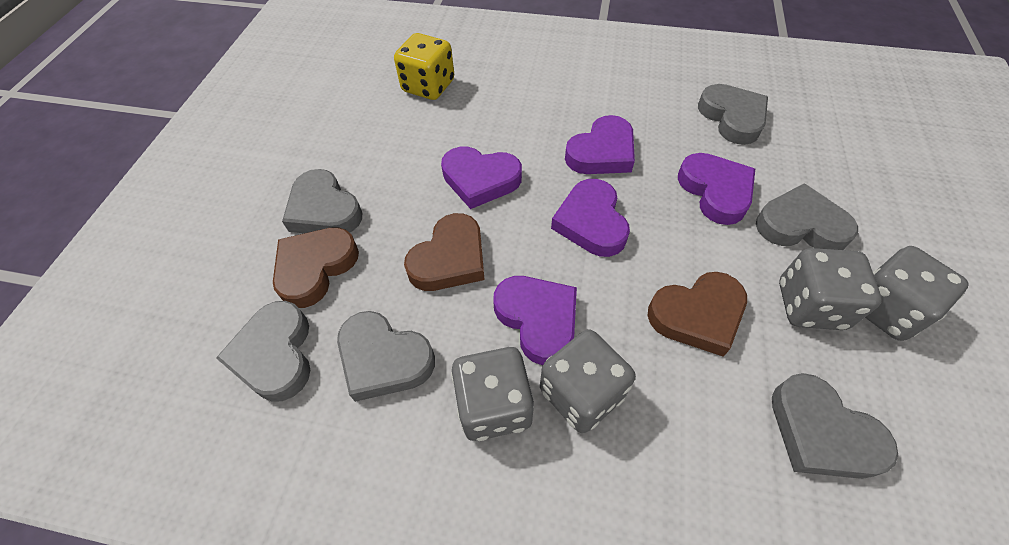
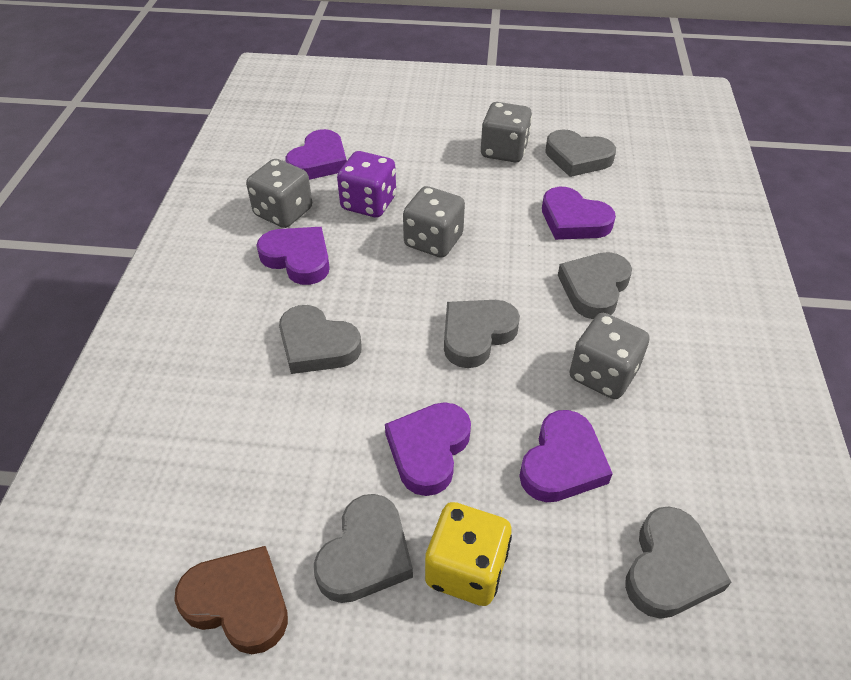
brown heart: [273,227,359,308] [404,213,485,291] [647,272,747,357] = 3 -> [174,546,288,654] = 1
purple dice: none = 0 -> [337,151,396,217] = 1

